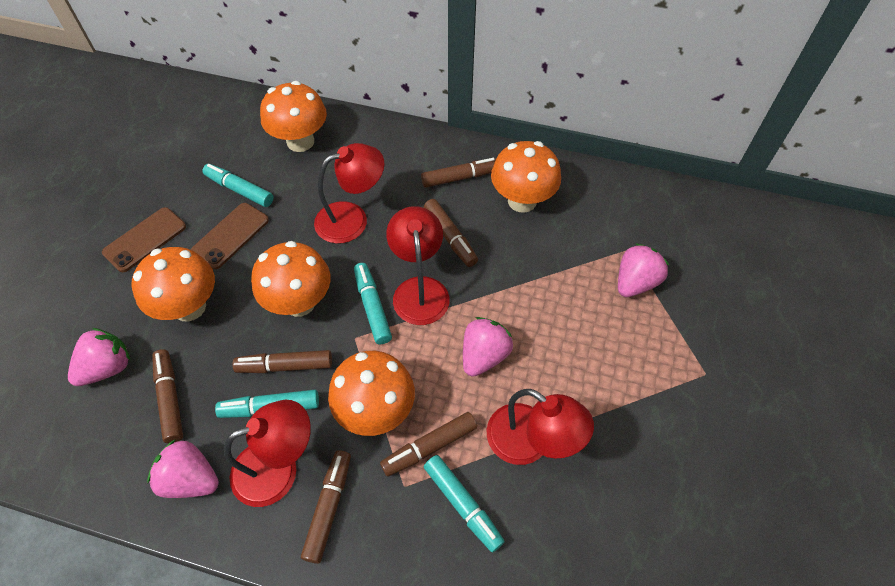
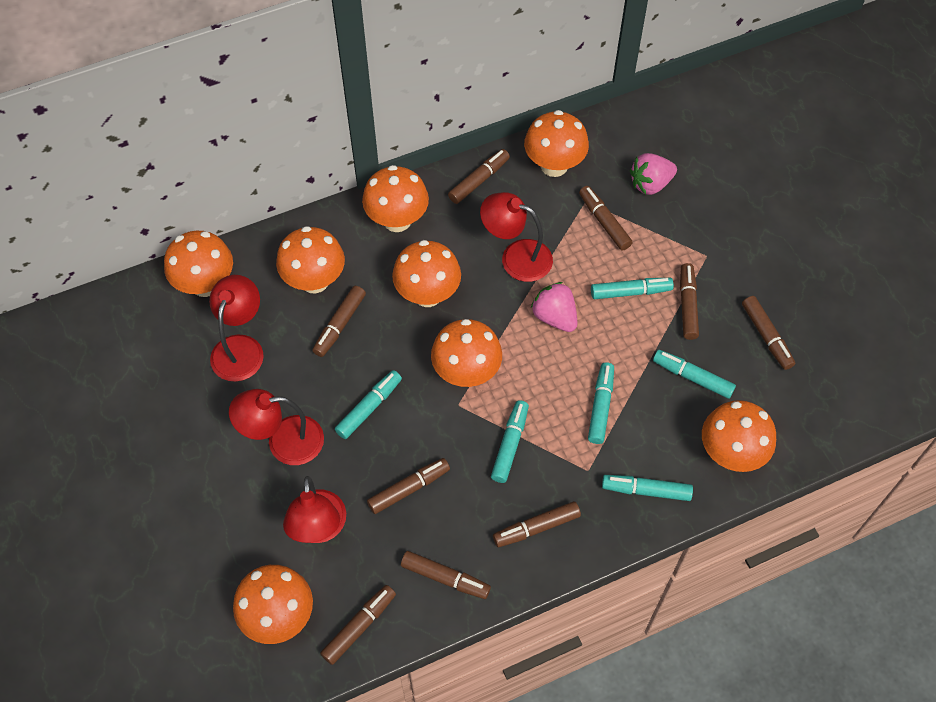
brown marker: [152,349,183,443] [233,350,332,373] [301,450,351,564] [380,412,477,477] [421,158,497,188] [424,199,478,267] = 6 -> [312,286,366,357] [320,585,396,665] [367,458,450,514] [401,551,491,599] [448,149,510,204] [493,501,581,547] [579,186,633,250] [680,263,699,340] [742,296,795,370] = 9
brown phone: [102,207,186,272] [191,203,269,269] = 2 -> none = 0
orange mushroom: [132,247,215,321] [251,241,331,317] [260,81,327,152] [328,351,415,436] [491,141,561,213] = 5 -> [164,231,233,297] [233,565,313,644] [276,226,345,293] [362,165,429,232] [392,240,461,307] [431,319,502,387] [524,110,589,177] [702,400,776,472] = 8
pink strawberry: [68,328,130,386] [147,440,219,498] [463,317,513,377] [618,243,669,297] = 4 -> [531,282,577,332] [630,153,677,195] = 2
turquoise marker: [203,164,274,207] [215,390,319,418] [354,263,392,344] [424,455,505,553] = 4 -> [335,370,402,439] [491,400,529,483] [588,362,614,444] [591,278,674,299] [602,475,693,501] [653,350,736,399] = 6

